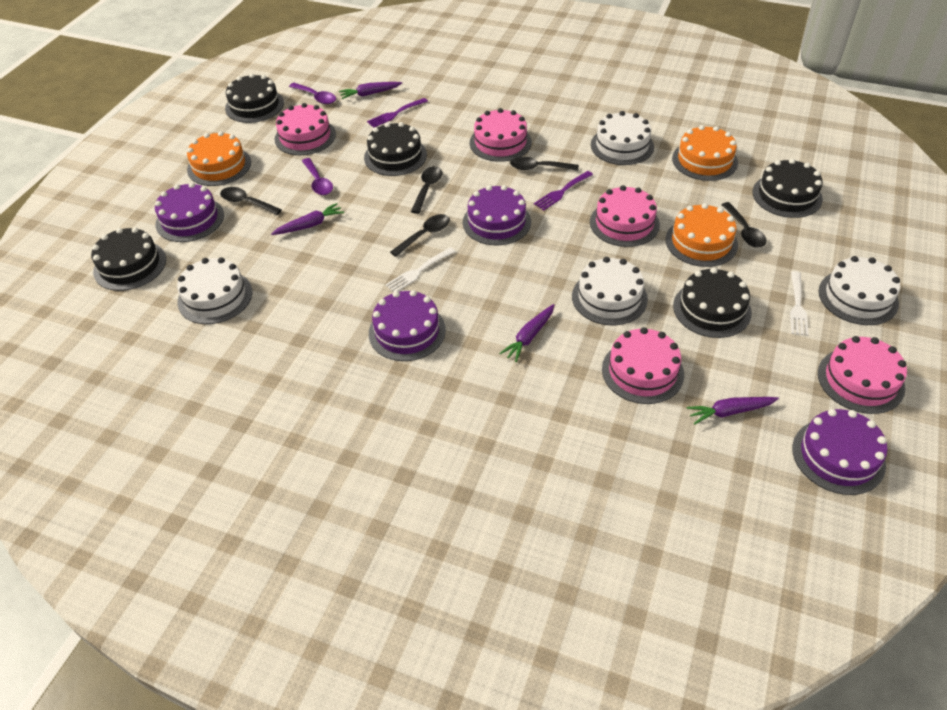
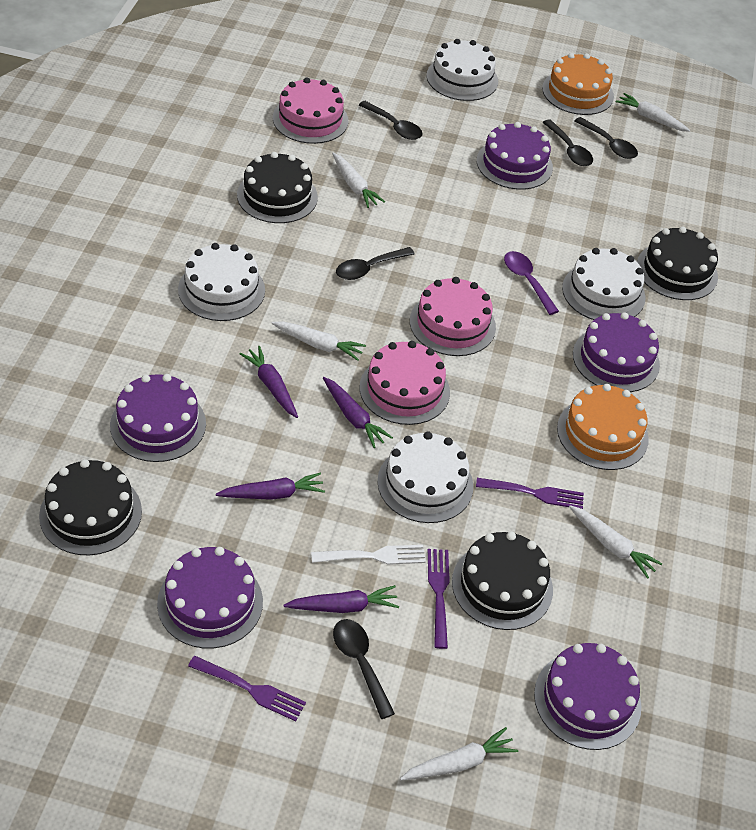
black cake: [91,227,166,291] [225,73,284,123] [364,122,427,176] [673,267,752,338] [753,159,823,218] = 5 -> [39,459,142,555] [237,152,318,223] [452,532,553,630] [637,227,718,300] = 4
orange cake: [187,131,251,186] [665,203,738,267] [672,125,738,181] = 3 -> [542,53,614,115] [557,384,649,470] = 2
pink cake: [274,103,336,155] [470,108,532,162] [590,185,660,247] [602,327,684,404] [818,336,907,414] = 5 -> [273,77,348,144] [360,341,450,425] [410,277,496,356] = 3
purple cake: [155,182,224,242] [369,290,446,361] [463,185,531,245] [792,409,887,495] = 4 -> [110,374,206,462] [157,547,263,648] [477,122,553,190] [534,643,641,750] [573,312,660,392] = 5
purple fork: [367,98,428,128] [534,171,593,211] = 2 -> [188,656,306,721] [428,549,450,649] [476,478,584,509] = 3
purple spoon: [289,83,336,104] [302,158,333,195] = 2 -> [504,251,559,315] = 1
white carrot: none = 0 -> [271,321,366,361] [332,153,385,208] [400,727,518,780] [569,505,663,579] [616,93,690,132] = 5
white fork: [385,247,456,292] [790,271,809,336] = 2 -> [311,545,426,565] = 1

